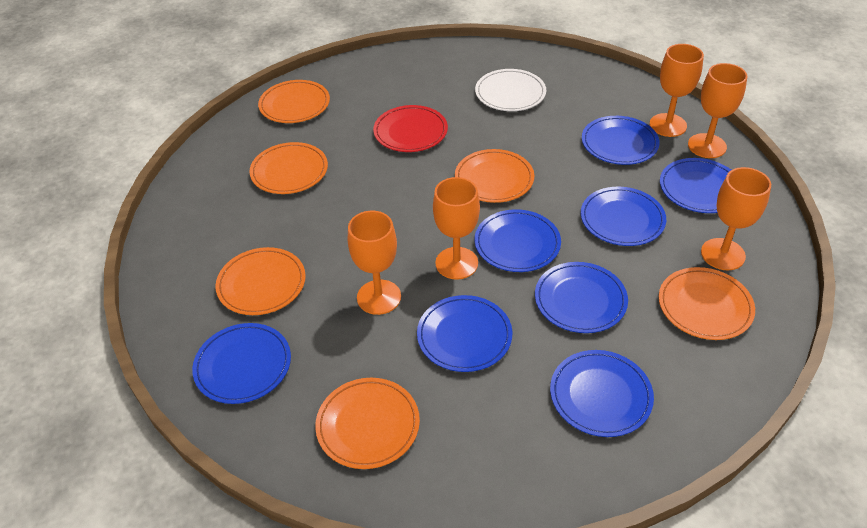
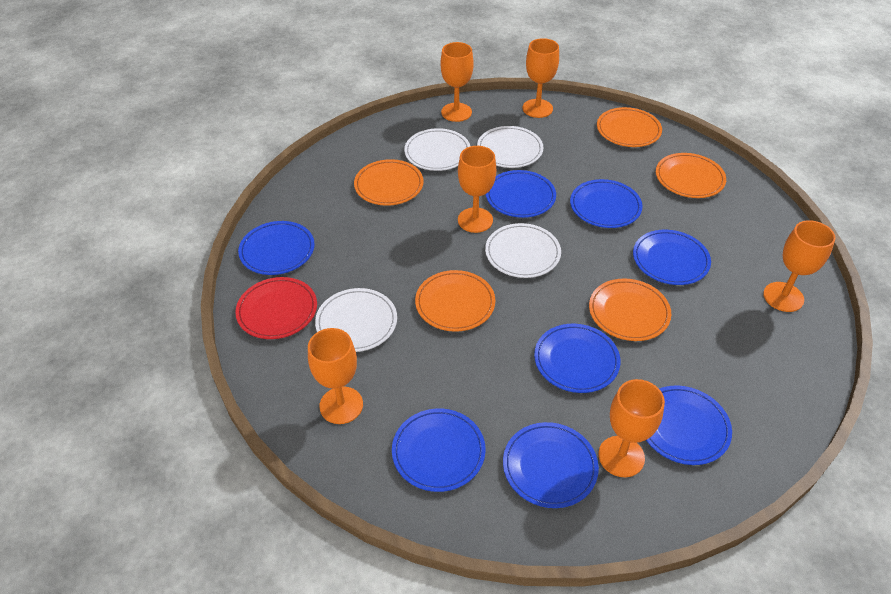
orange goblet: [348,211,401,315] [433,177,480,280] [649,44,704,137] [688,63,747,158] [701,167,771,270] = 5 -> [308,328,363,424] [441,42,474,122] [458,146,496,233] [523,38,559,118] [598,379,665,477] [763,220,835,312] = 6
orange plate: [215,247,306,315] [249,142,328,194] [258,80,330,123] [315,378,420,469] [455,149,534,203] [659,267,755,340] = 6 -> [354,159,423,206] [415,270,495,332] [589,279,671,341] [597,107,662,147] [656,153,726,198] = 5
white plate: [475,69,546,111] = 1 -> [315,288,397,352] [404,128,470,171] [477,126,544,168] [485,223,561,278] = 4

